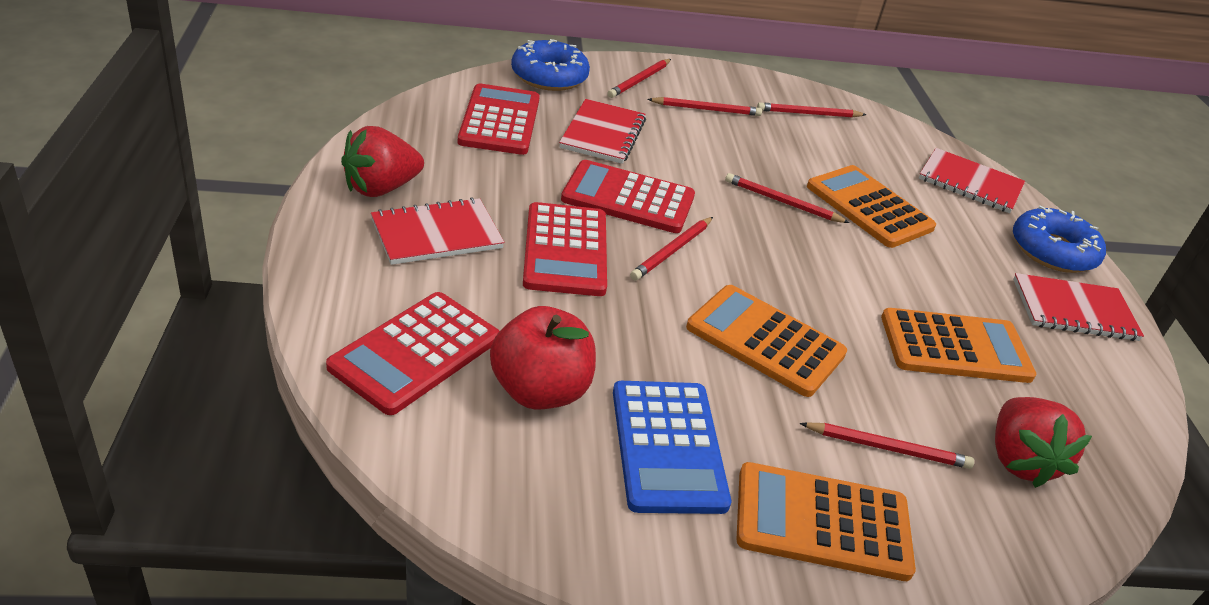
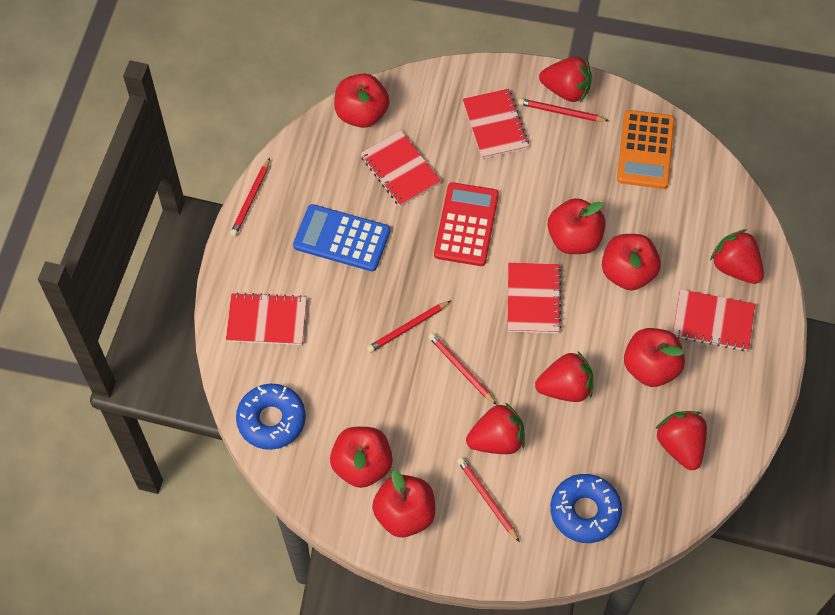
orange calculator: [686,285,847,397] [737,462,916,581] [807,165,936,248] [881,308,1036,383] = 4 -> [617,110,675,189] = 1
red apple: [490,306,596,409] = 1 -> [330,427,393,488] [334,73,390,128] [372,470,435,537] [547,198,606,254] [602,234,661,290] [624,328,685,387] = 6
red calculator: [326,292,499,415] [458,83,540,155] [523,202,607,296] [561,160,695,233] = 4 -> [434,182,499,266] = 1
red notebook: [371,198,504,265] [559,99,646,164] [919,148,1025,213] [1013,273,1144,341] = 4 -> [226,292,307,345] [360,130,441,207] [463,89,529,159] [508,263,561,333] [673,289,755,351] = 5
red pencil: [607,59,671,98] [630,217,713,281] [647,97,762,116] [725,173,850,223] [757,102,866,118] [799,422,974,469] = 6 -> [230,158,270,236] [367,301,450,353] [428,333,497,405] [457,457,520,542] [518,98,609,122] = 5
red strawberry: [341,126,424,197] [995,397,1092,488] = 2 -> [466,403,525,454] [535,352,593,402] [539,56,592,102] [655,411,707,470] [710,229,764,284] = 5

